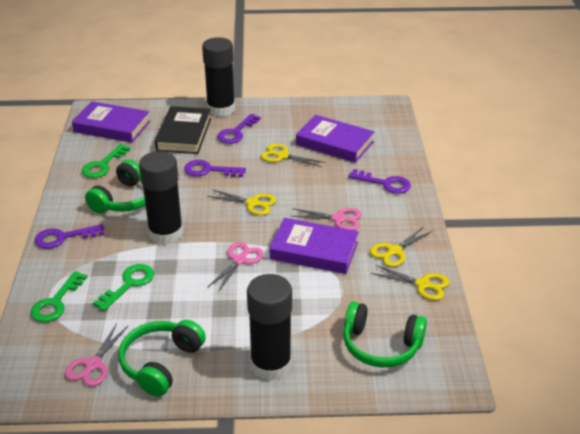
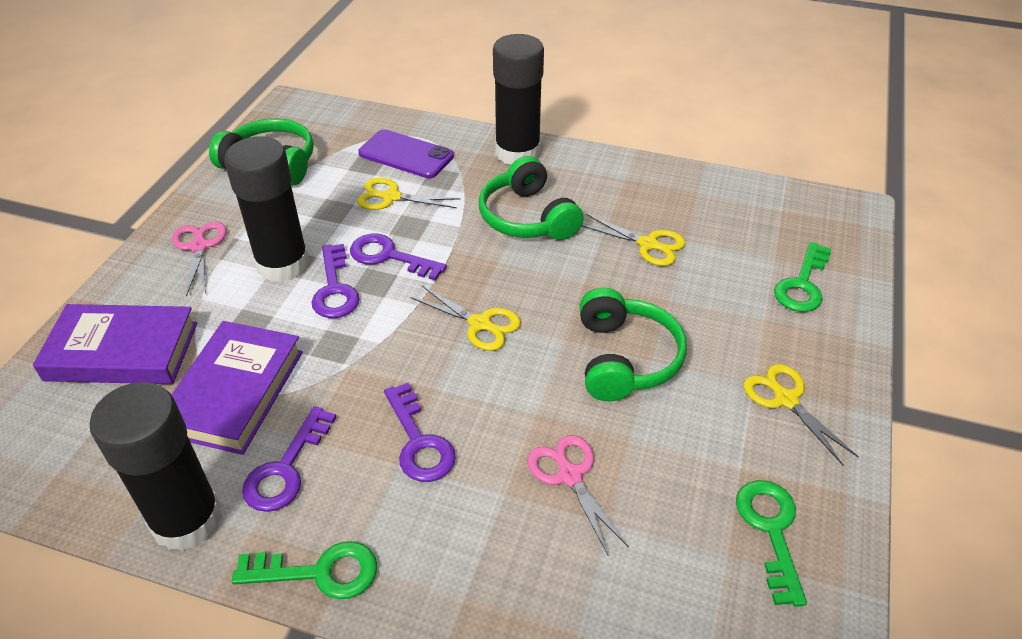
black book: [155,106,211,154] = 1 -> none = 0
pink scissors: [65,323,128,386] [207,242,264,292] [290,208,362,230] = 3 -> [172,221,226,296] [527,435,629,555] = 2
purple book: [72,101,150,143] [270,218,359,274] [296,115,374,163] = 3 -> [33,304,197,384] [171,321,303,455] = 2
purple phone: none = 0 -> [358,129,454,178] = 1

